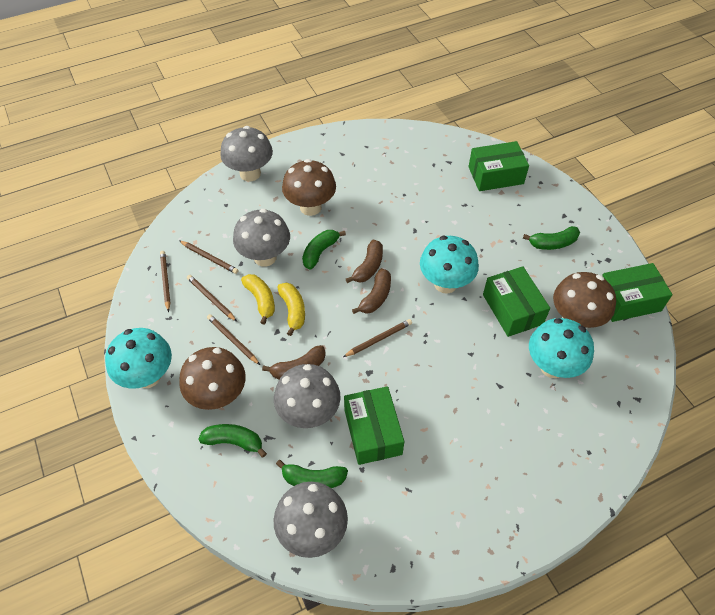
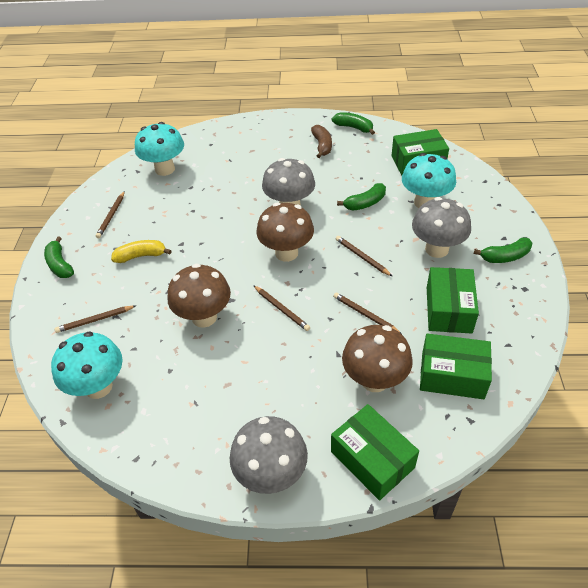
brown banana: [262,345,326,380] [346,239,383,283] [352,268,391,314] = 3 -> [311,125,332,158] = 1
grey mushroom: [220,126,273,181] [233,209,290,267] [274,364,341,428] [274,482,348,558] = 4 -> [229,416,308,494] [262,158,315,205] [412,197,471,258] = 3
yellow banana: [241,274,275,325] [278,283,305,336] = 2 -> [111,240,172,263] = 1

